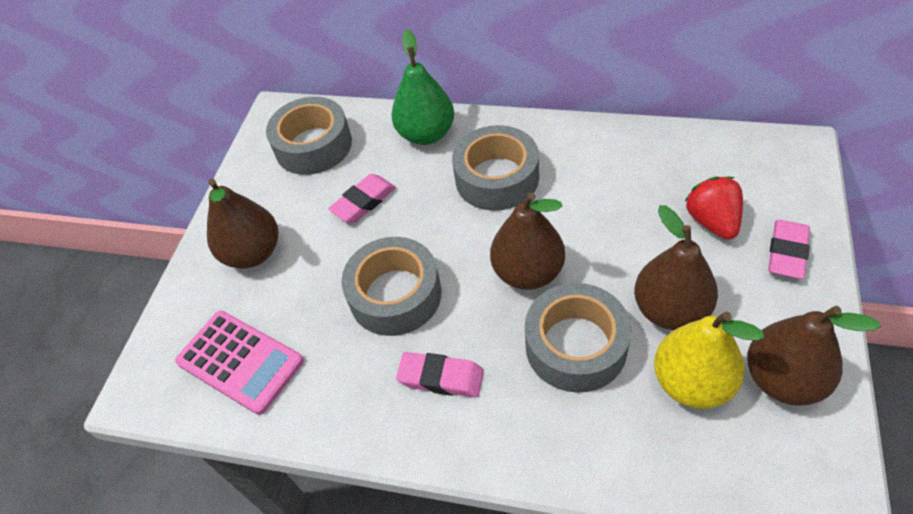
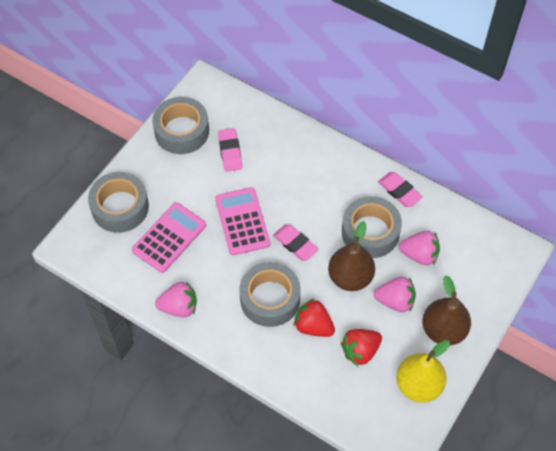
brown pear: [207,178,278,269] [490,193,565,290] [634,205,718,330] [747,306,881,406] = 4 -> [328,221,375,291] [422,275,471,345] = 2
green pear: [391,29,454,145] = 1 -> none = 0
pink calculator: [175,311,304,415] = 1 -> [132,202,206,273] [215,187,270,255] = 2
pink strawberry: none = 0 -> [155,281,197,317] [374,277,416,312] [399,231,440,265] = 3
red strawberry: [684,176,743,240] = 1 -> [294,299,335,337] [341,329,382,366] = 2

